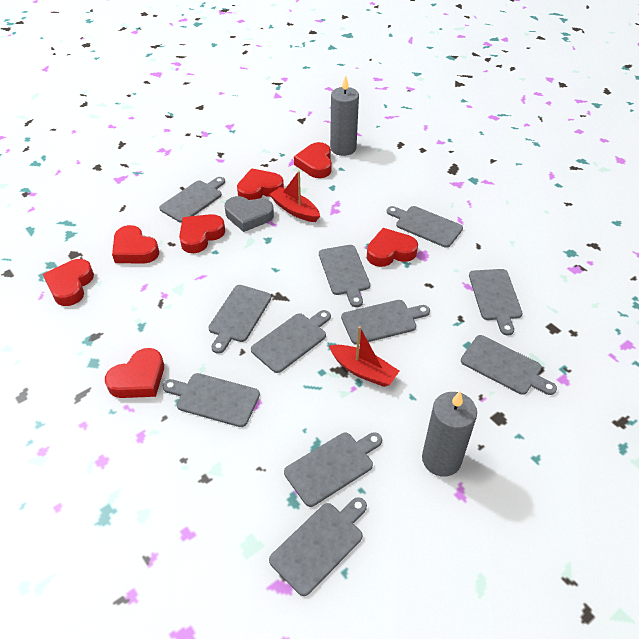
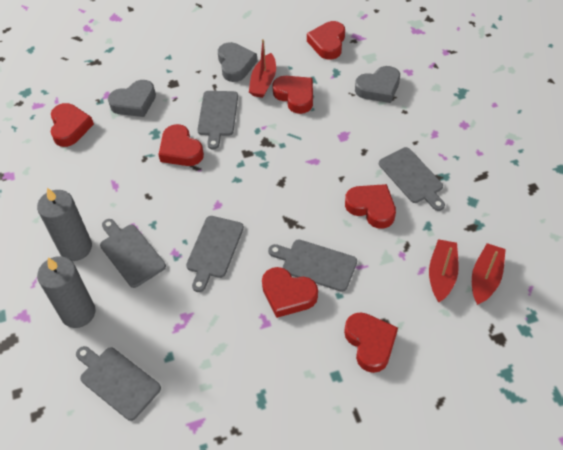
grey cutting board: [159,177,225,223] [163,373,260,427] [209,285,271,354] [251,310,331,373] [269,497,367,596] [284,432,382,507] [319,245,370,307] [341,300,430,345] [387,206,463,248] [461,335,557,395] [469,269,523,335] = 11 -> [76,346,161,421] [100,219,166,288] [186,216,244,292] [197,91,238,150] [268,239,357,292] [379,147,445,211] = 6
grey heart: [225,196,274,232] = 1 -> [108,80,156,117] [218,42,257,82] [355,66,400,103] = 3
red boat: [269,171,320,222] [329,326,399,387] = 2 -> [249,39,276,98] [429,239,459,302] [472,243,506,305] = 3

